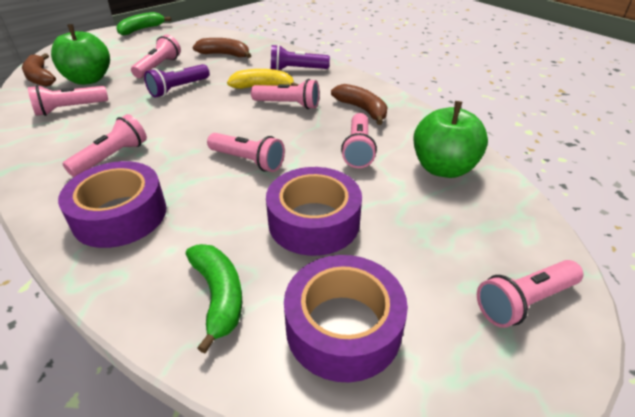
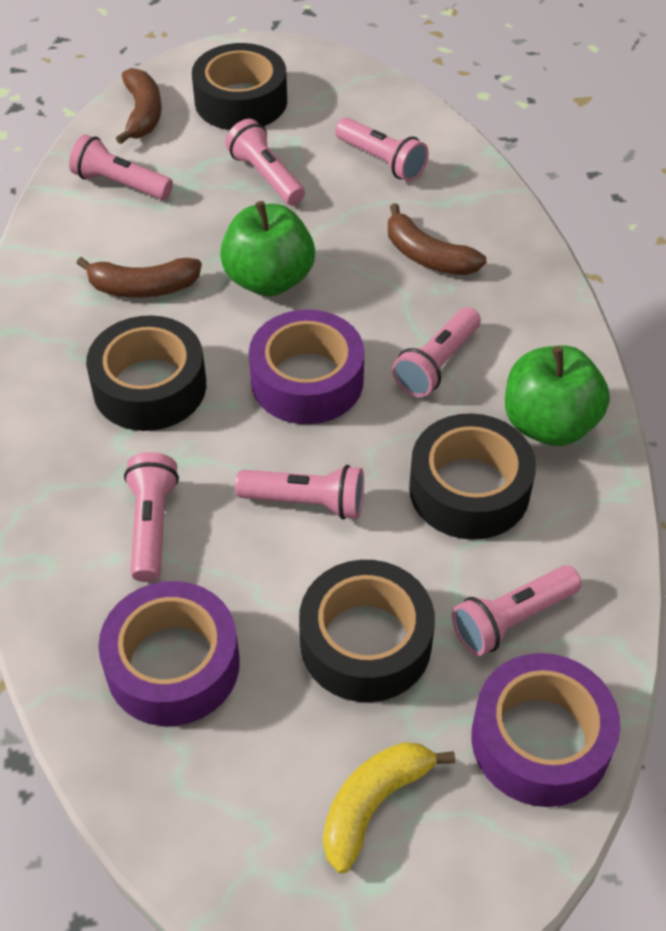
black tape: none = 0 -> [86,315,206,431] [192,43,287,130] [299,560,435,702] [409,413,536,540] = 4
green banana: [116,12,171,36] [186,244,242,354] = 2 -> none = 0
purple flashlight: [144,64,210,97] [271,44,330,70] = 2 -> none = 0

